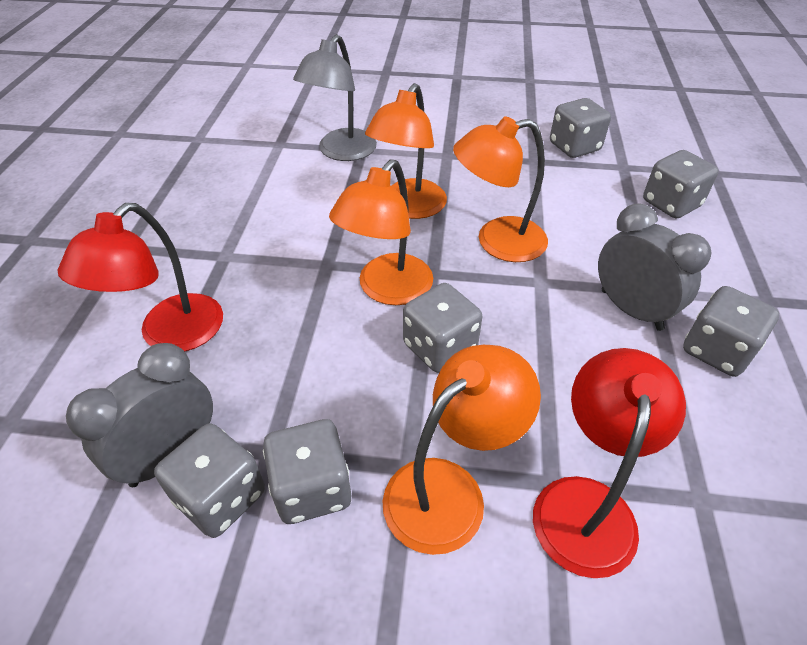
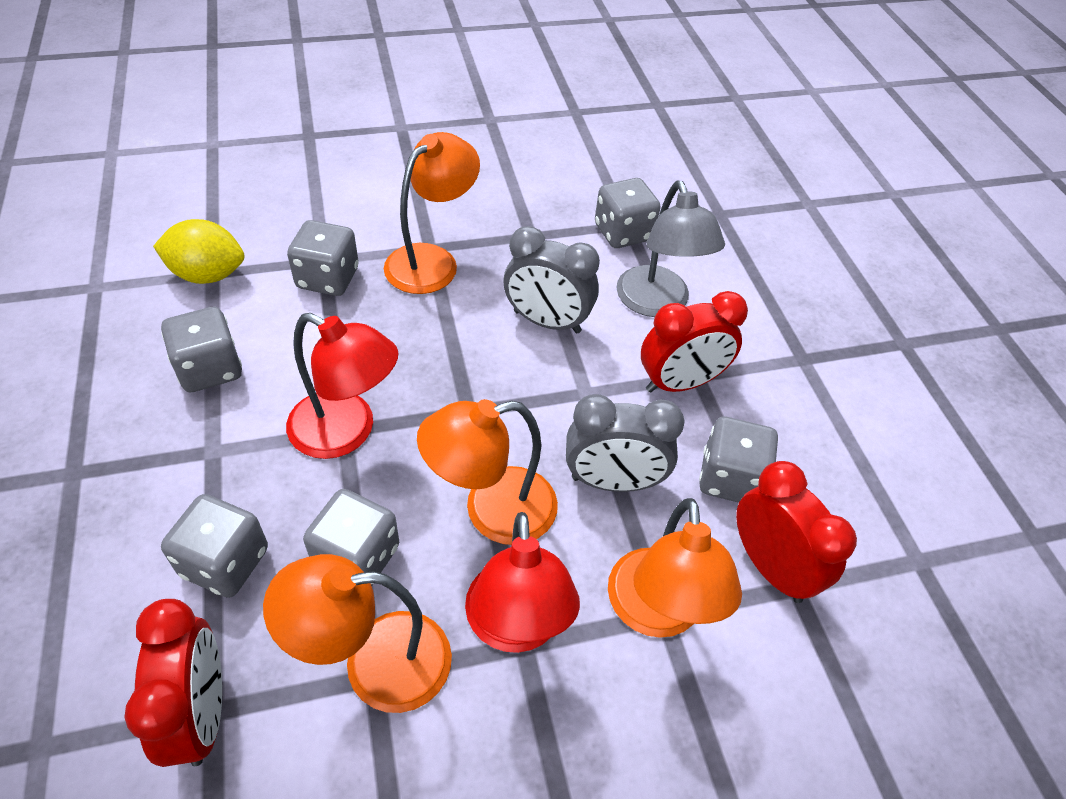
red clock: none = 0 -> [125,599,222,767] [641,291,748,392] [736,461,857,603] = 3
yellow lemon: none = 0 -> [153,219,244,284] = 1

